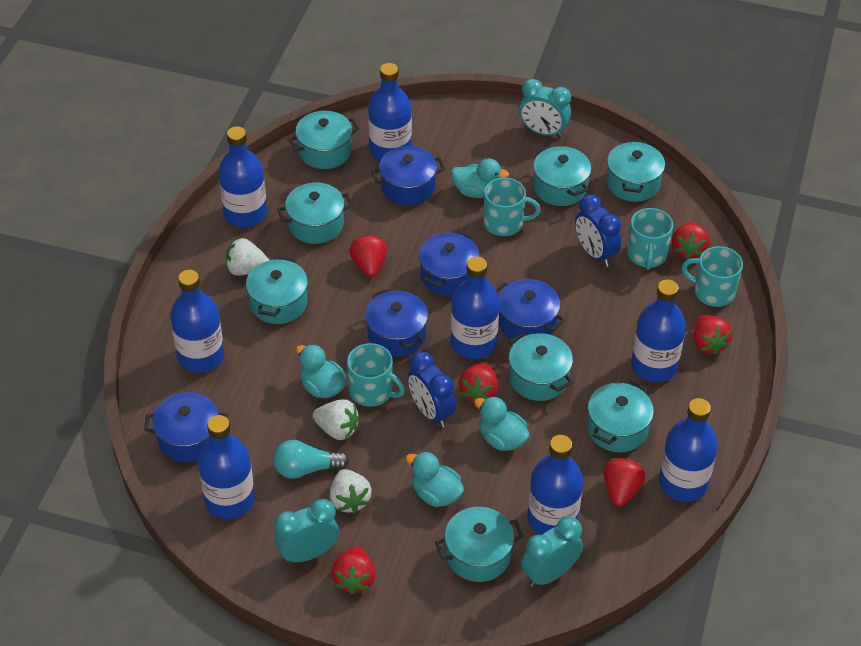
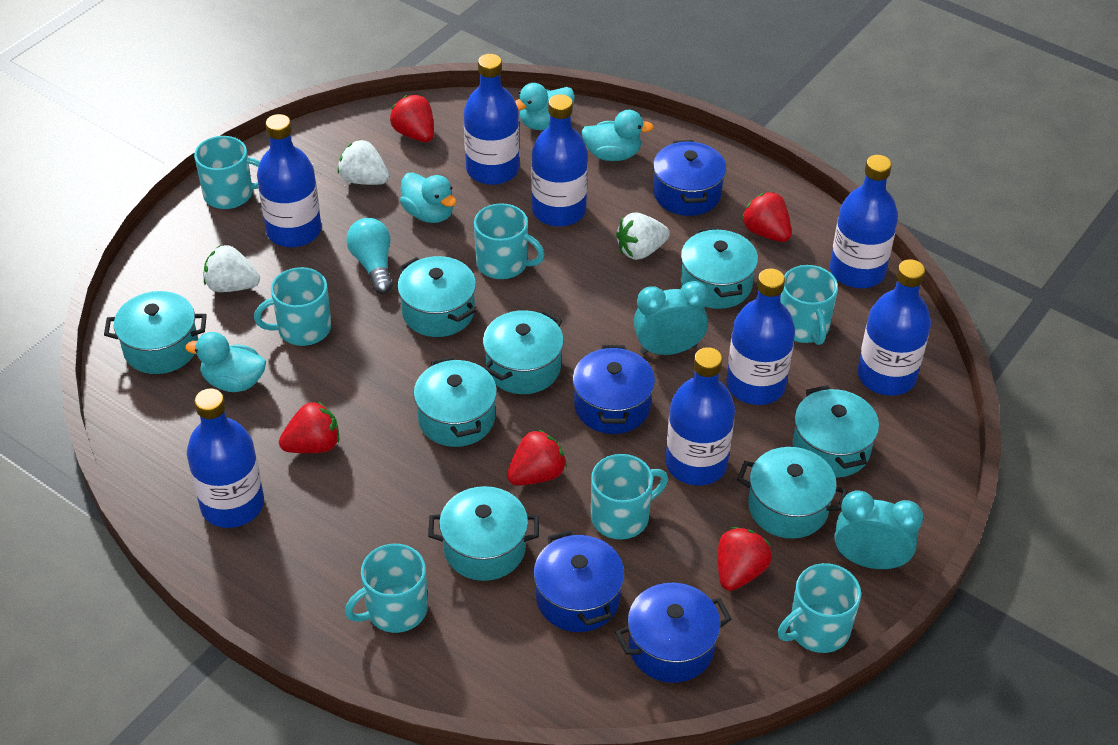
blue clock: [408,351,456,428] [575,194,621,267] = 2 -> none = 0
blue pot: [144,392,228,463] [365,289,428,357] [371,146,445,206] [419,231,480,296] [496,279,565,342] = 5 -> [533,530,625,632] [572,345,655,434] [615,583,731,683] [653,140,726,216] = 4
red strawberry: [331,546,375,594] [349,234,387,278] [459,363,499,403] [604,458,646,507] [672,222,710,260] [694,315,732,355] = 6 -> [279,401,339,453] [390,95,434,142] [507,429,567,485] [718,527,772,591] [742,192,792,242] = 5
turquoise clock: [274,499,339,563] [519,79,571,138] [521,516,583,587] = 3 -> [634,281,709,355] [834,491,923,569] = 2
turquoise mug: [347,343,405,407] [484,178,541,236] [627,208,673,270] [682,246,743,307] = 4 -> [194,136,260,209] [254,267,331,346] [345,544,428,633] [474,203,544,279] [591,454,668,539] [778,563,861,653] [780,265,838,345] = 7

